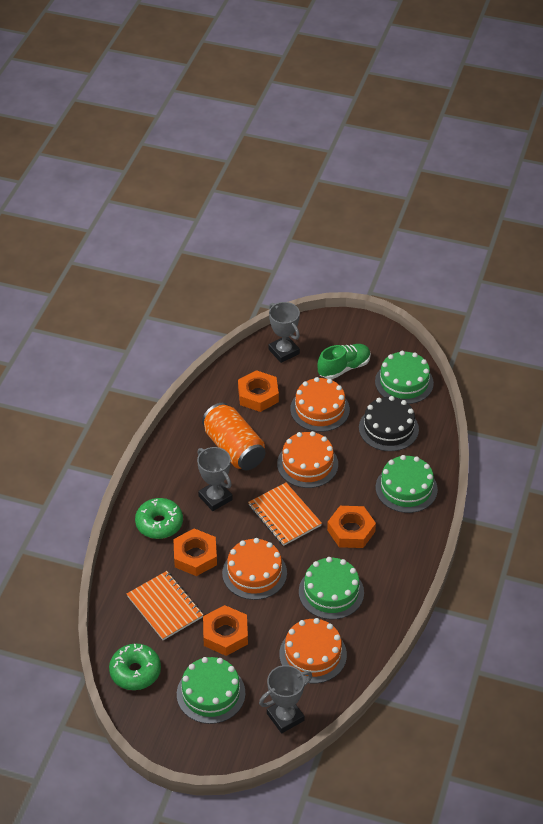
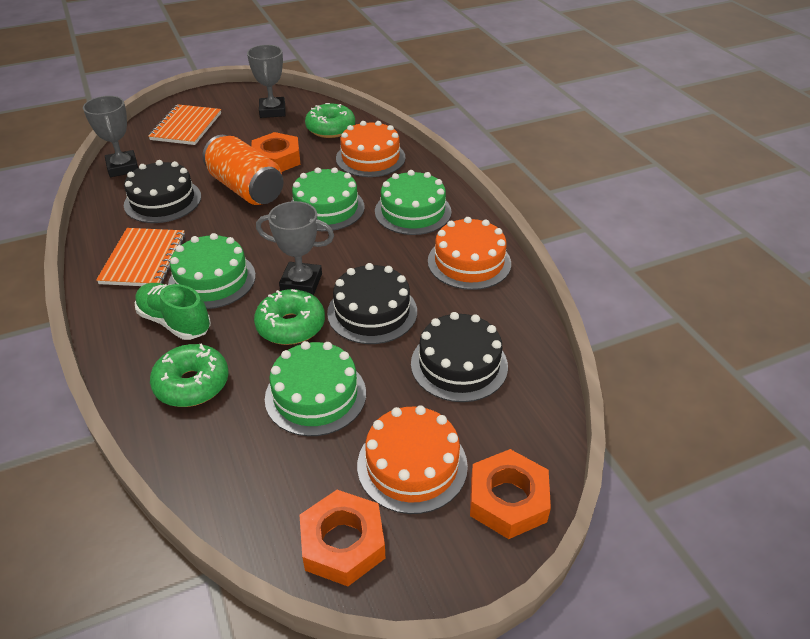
black cake: [359,396,419,451] = 1 -> [124,160,201,223] [327,263,417,344] [411,312,508,402] = 3
green donut: [109,644,161,690] [135,498,183,539] = 2 -> [150,343,229,407] [254,289,325,345] [305,103,355,138] = 3
orange cake: [222,538,287,600] [277,431,338,488] [279,618,347,683] [290,377,350,432] = 4 -> [336,121,406,177] [357,405,468,514] [428,217,511,290] = 3
orange nut: [173,529,217,576] [203,605,248,656] [238,370,279,412] [327,506,376,548] = 4 -> [252,132,300,172] [300,490,385,586] [470,449,551,539] = 3

